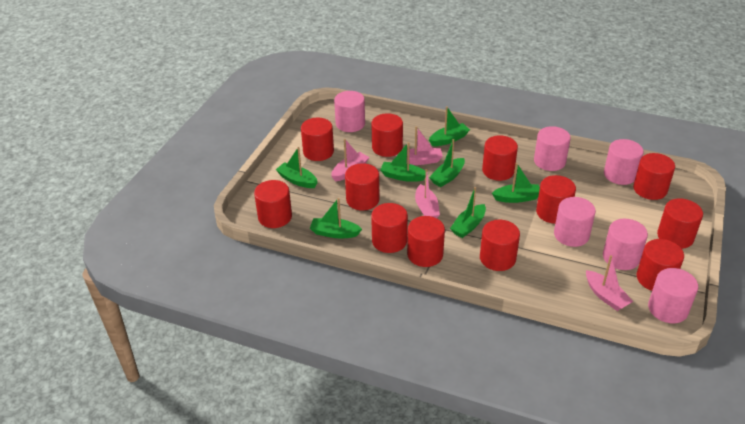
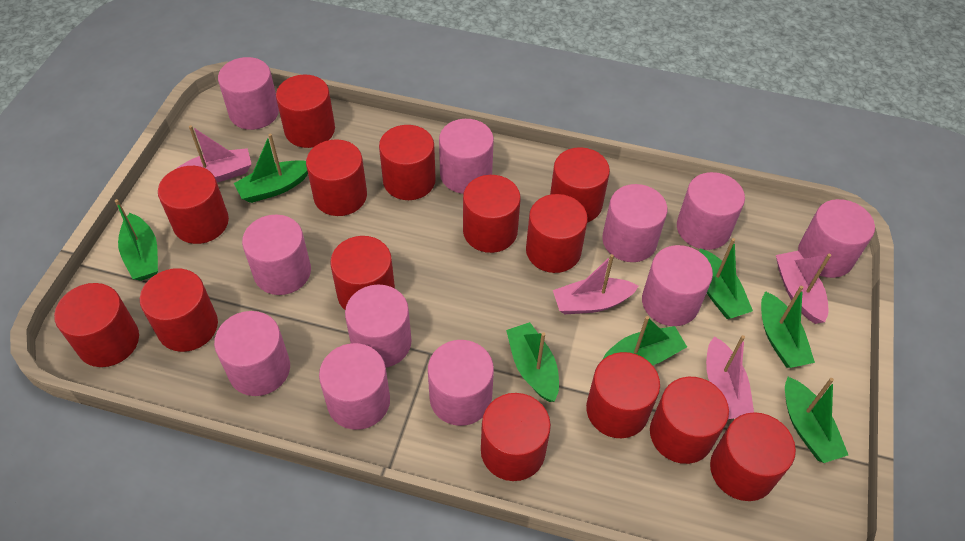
pink cylinder: [334,91,365,132] [534,126,571,171] [554,197,596,247] [603,219,648,270] [604,139,644,185] [648,268,698,323] = 6 -> [214,311,290,396] [218,57,279,130] [242,215,311,295] [319,343,390,430] [345,284,412,368] [428,340,494,426] [439,119,494,194] [602,184,667,262] [642,245,713,326] [677,172,745,250] [798,199,875,278] = 11
red cylinder: [254,180,292,228] [301,118,334,161] [345,163,380,211] [371,203,408,253] [372,113,403,157] [407,216,445,267] [480,220,520,271] [482,135,518,181] [536,175,576,224] [633,153,675,200] [637,239,684,291] [657,198,703,249] = 12 -> [54,283,139,367] [140,268,218,352] [158,166,229,244] [276,75,335,148] [306,139,367,216] [330,236,395,310] [379,125,436,200] [463,175,521,253] [481,393,551,481] [526,194,588,273] [550,147,610,223] [586,352,660,438] [650,377,729,464] [710,412,796,501] = 14

